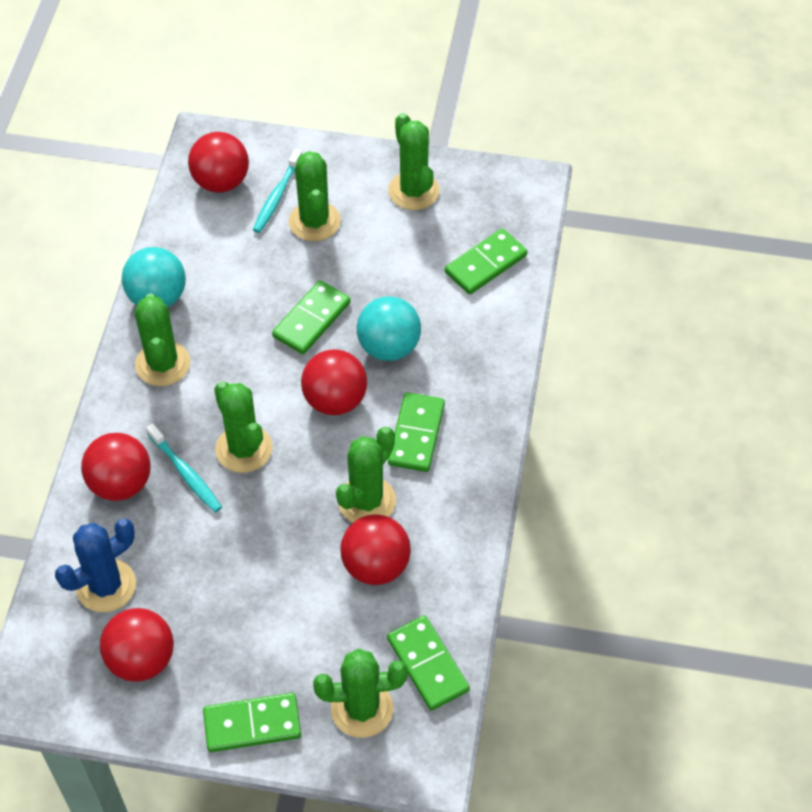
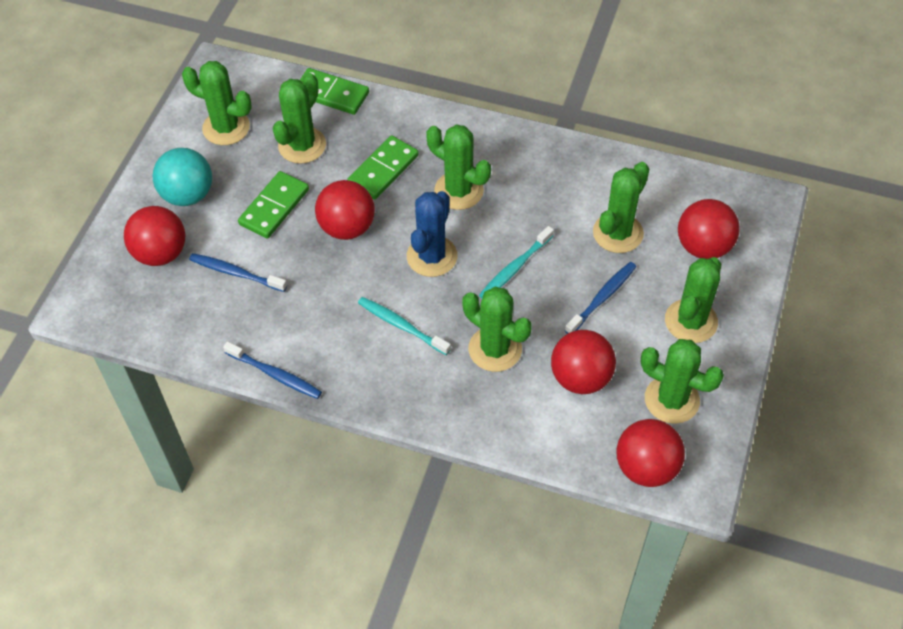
blue toothbrush: none = 0 -> [189,253,287,292] [223,341,322,399] [565,262,636,334] = 3
green cactus: [135,293,190,386] [214,382,273,473] [289,151,341,241] [313,649,408,738] [336,427,396,523] [388,113,439,210] = 6 -> [182,61,252,145] [273,73,326,164] [426,125,491,210] [463,287,532,372] [593,162,649,253] [641,339,724,424] [665,257,721,343] = 7
green domino: [203,693,301,752] [272,280,351,354] [387,615,470,711] [388,392,445,472] [445,228,527,295] = 5 -> [238,171,309,239] [300,68,369,115] [347,135,419,200] = 3
turquoise ball: [122,247,186,307] [357,296,421,361] = 2 -> [152,148,212,206] = 1

